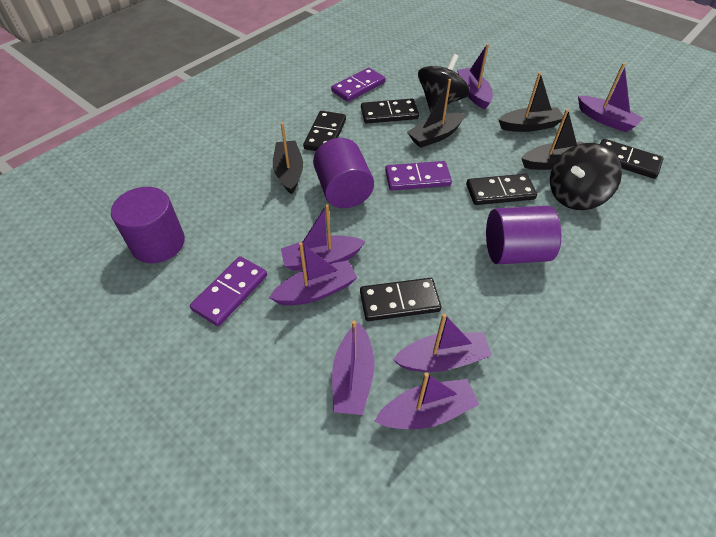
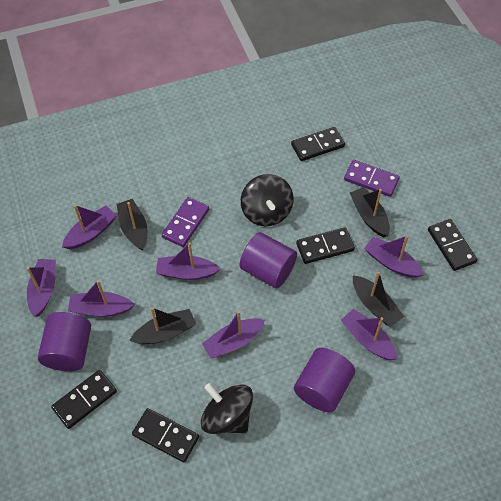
purple domino: [190,256,267,326] [331,68,386,102] [385,161,452,190] = 3 -> [162,197,209,247] [344,160,400,197] = 2

